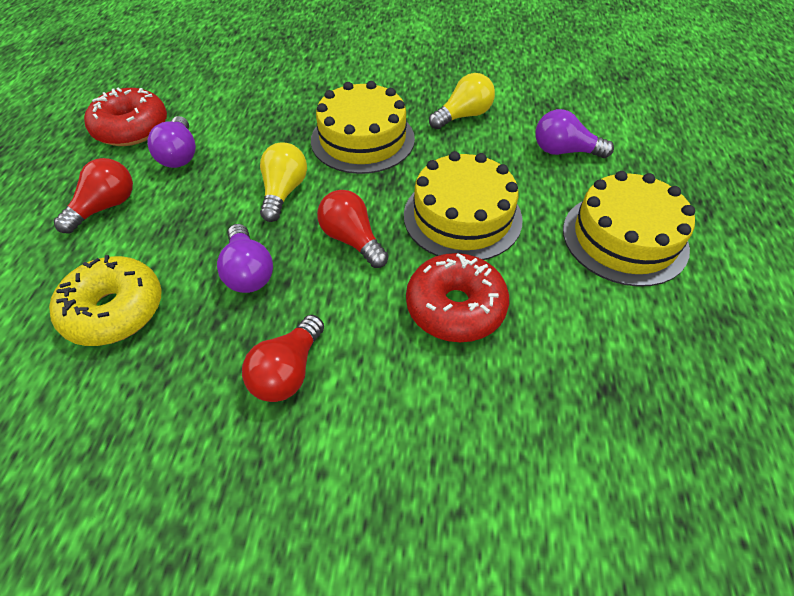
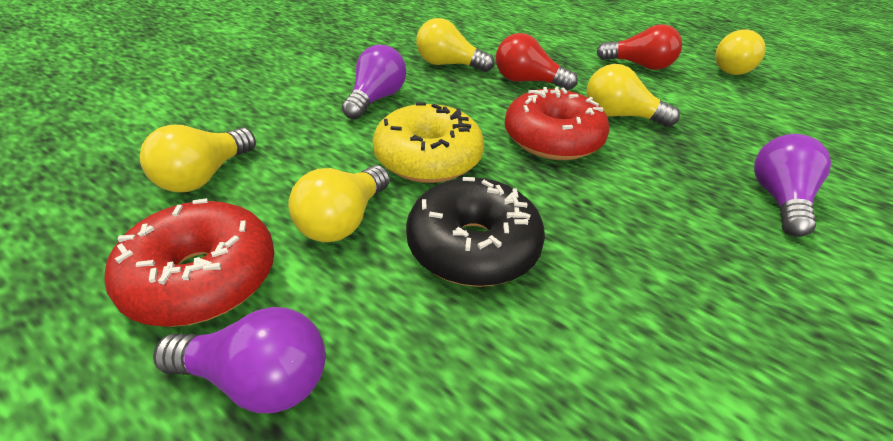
black donut: none = 0 -> [406,177,545,287] = 1
red light bulb: [54,158,133,233] [242,315,324,402] [317,190,389,268] = 3 -> [496,33,578,90] [596,24,682,70] = 2
yellow cake: [311,81,415,174] [404,151,522,260] [563,171,695,287] = 3 -> none = 0
yellow light bulb: [260,143,307,222] [429,73,495,129] = 2 -> [140,125,256,192] [288,165,390,242] [416,18,494,72] [586,64,680,127] [715,29,766,75] = 5

